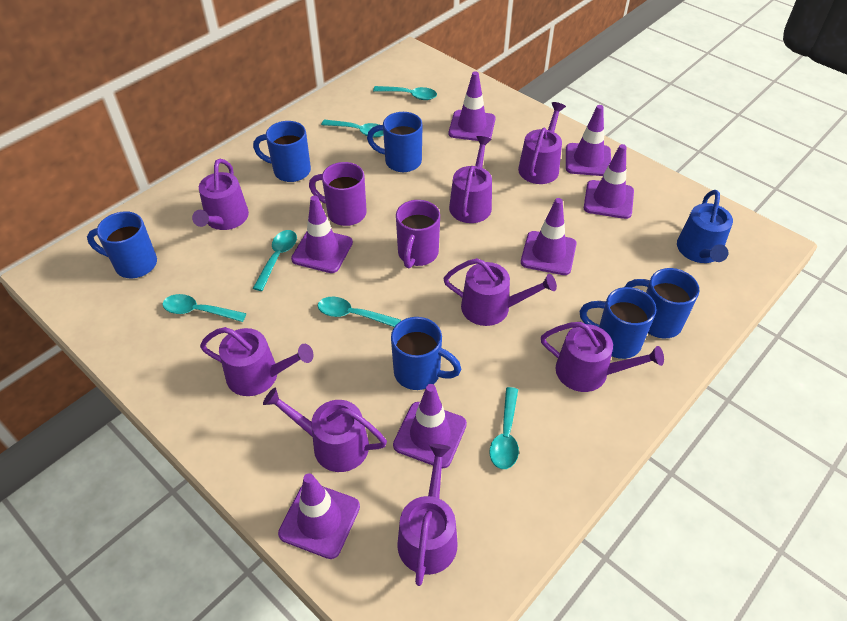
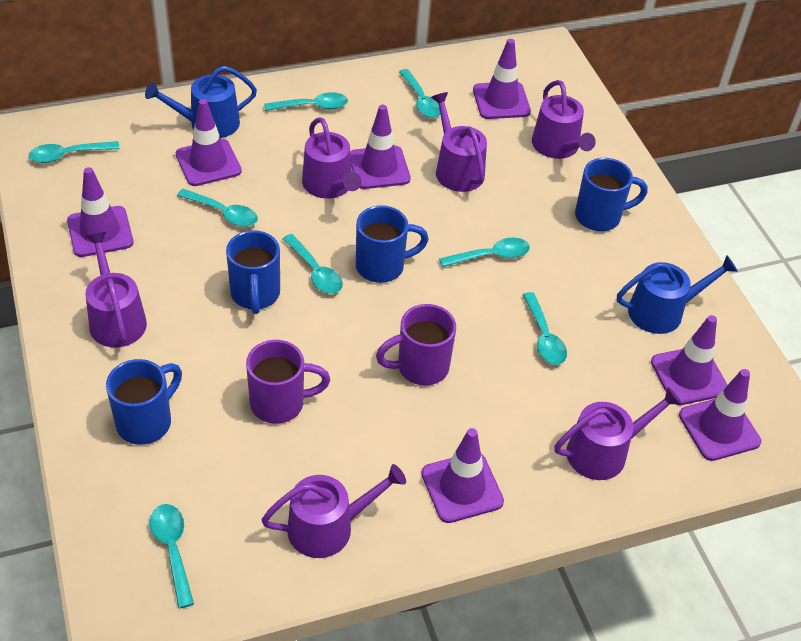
blue mug: [87,211,157,278] [253,121,311,182] [367,112,423,172] [391,317,462,390] [580,287,656,359] [625,268,699,338] = 6 -> [106,359,182,445] [226,230,280,314] [356,205,429,283] [575,158,648,231] = 4
blue watering can: [677,190,733,263] = 1 -> [145,66,257,138] [617,255,738,334] = 2
purple watering can: [192,159,249,230] [200,327,314,396] [263,388,387,472] [397,444,457,586] [443,258,557,326] [449,136,492,223] [518,102,566,184] [541,322,664,392] = 8 -> [85,232,147,347] [262,464,406,558] [302,117,362,199] [431,92,487,192] [532,80,596,159] [555,387,682,480] = 6
turquoise spoon: [162,294,246,322] [253,230,297,291] [318,297,401,327] [321,120,383,137] [373,86,437,100] [490,387,519,469] = 6 -> [29,141,120,163] [150,504,194,608] [177,189,258,227] [264,92,348,111] [283,234,343,294] [399,69,440,118] [439,238,530,267] [523,292,567,365] = 8

